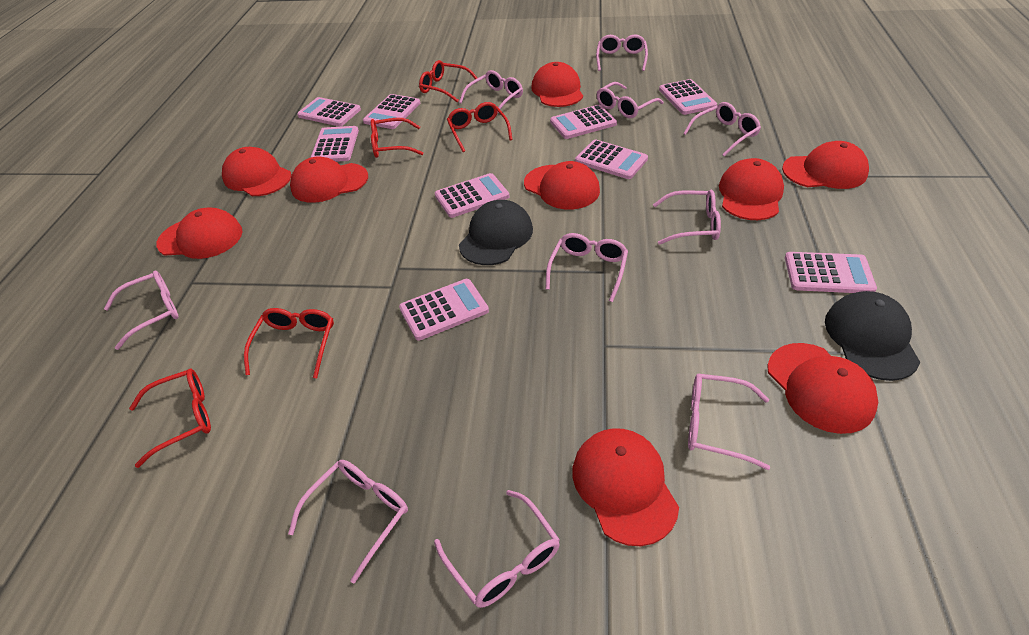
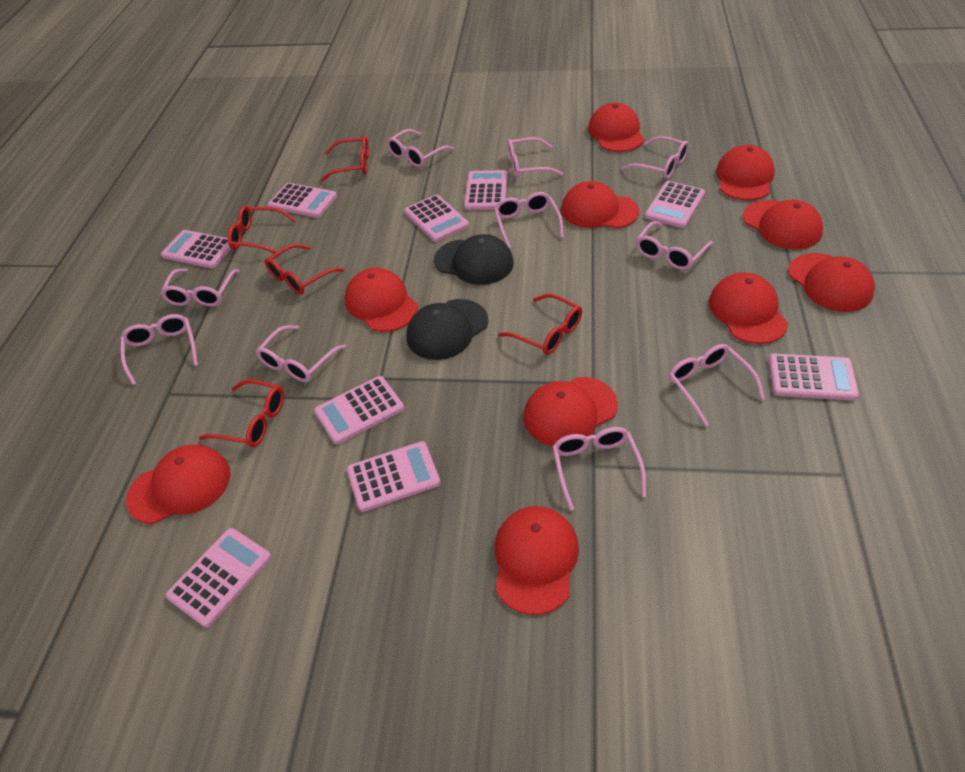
red cap: [156,208,242,259] [222,147,291,196] [290,157,368,203] [524,161,600,209] [531,62,583,107] [572,428,679,546] [719,158,784,220] [767,343,878,434] [782,141,869,189] = 9 -> [126,444,231,524] [345,268,418,332] [495,506,579,615] [524,377,618,446] [561,181,639,228] [588,103,644,152] [709,272,788,344] [716,145,775,200] [743,200,823,249] [788,253,875,312] = 10

